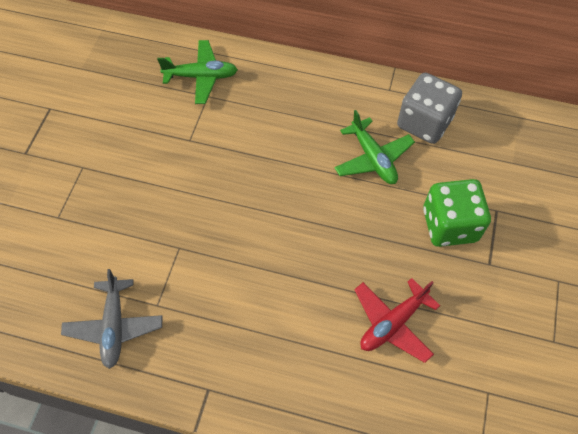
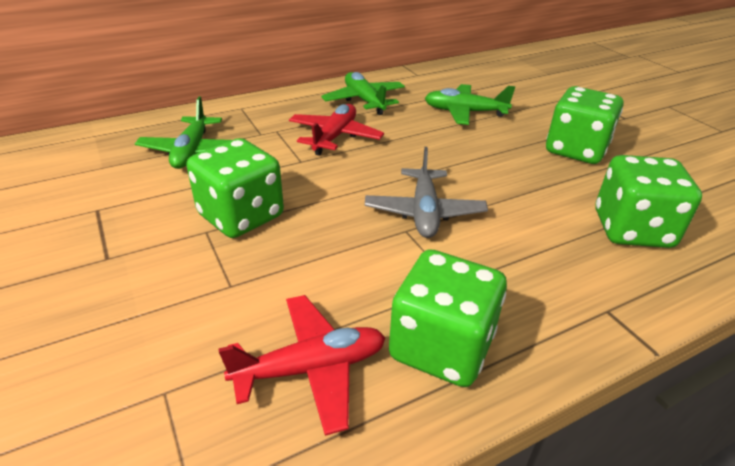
green dice: [423,179,491,247] = 1 -> [186,138,284,238] [389,249,507,387] [546,86,623,164] [596,155,702,248] = 4
green plane: [157,40,238,104] [334,110,415,184] = 2 -> [135,97,231,169] [321,72,405,115] [425,84,515,125] = 3
grey dice: [397,73,462,144] = 1 -> none = 0
red plane: [354,278,440,363] = 1 -> [219,295,386,436] [289,104,384,156] = 2

